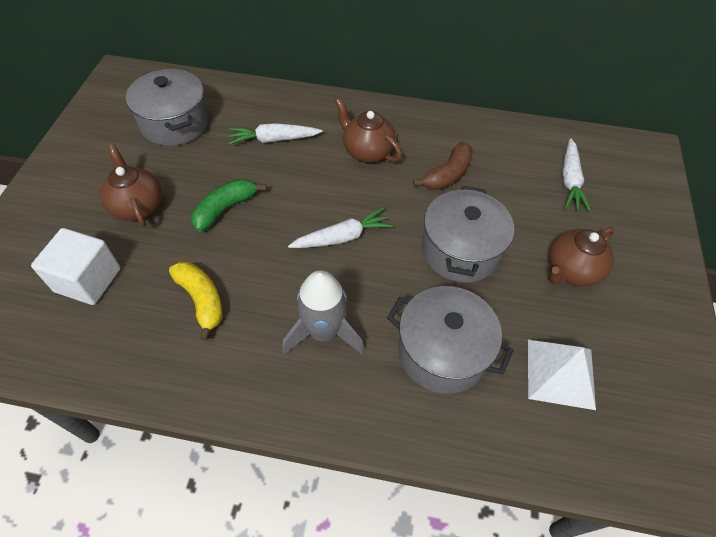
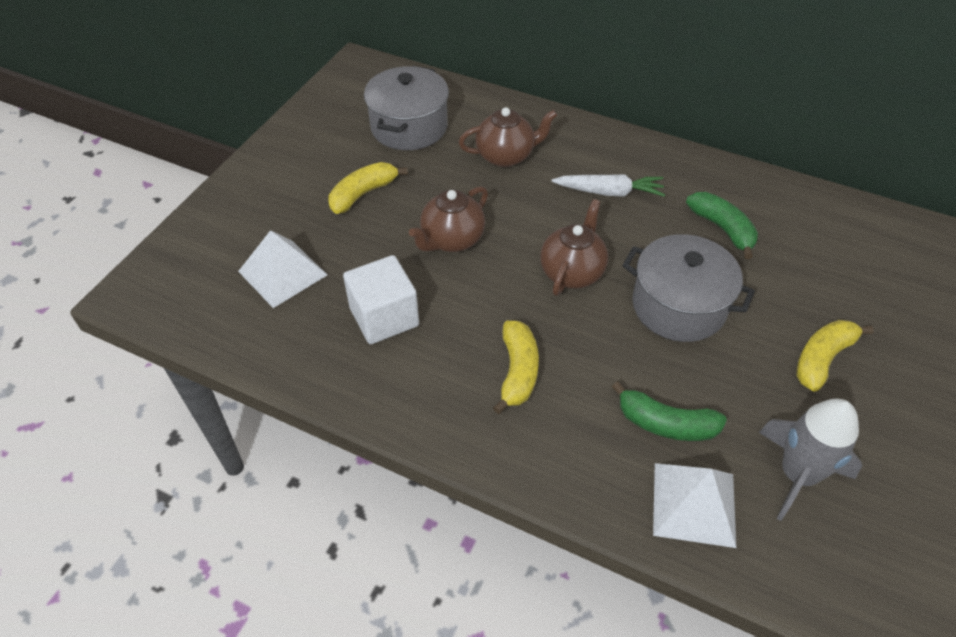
brown banana: [413,142,473,190] = 1 -> none = 0
green banana: [191,179,266,232] = 1 -> [612,381,727,441] [686,192,758,259] = 2
grey pot: [126,69,209,146] [387,286,514,394] [422,186,514,283] = 3 -> [364,66,449,150] [622,234,755,342] = 2
white carrot: [228,123,322,145] [288,208,393,248] [562,138,591,212] = 3 -> [551,174,665,197] = 1
white pyramid: [528,340,596,410] = 1 -> [238,230,327,308] [653,463,736,548] = 2
yellow banana: [169,262,223,341] = 1 -> [329,162,408,214] [493,321,539,414] [796,320,874,391] = 3

